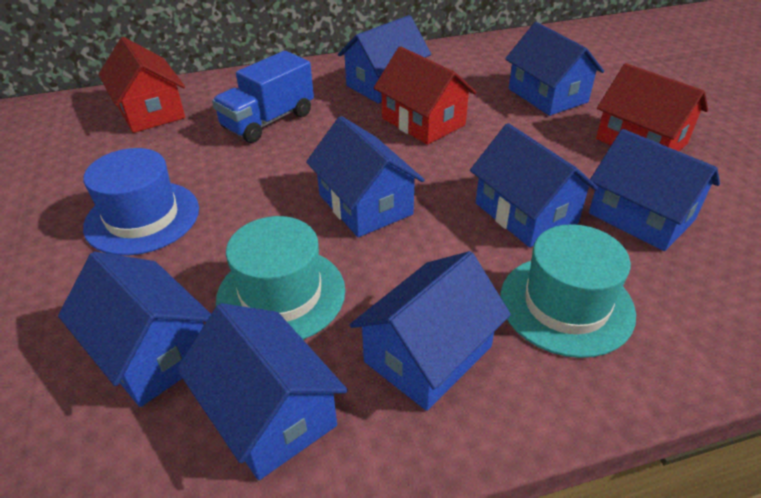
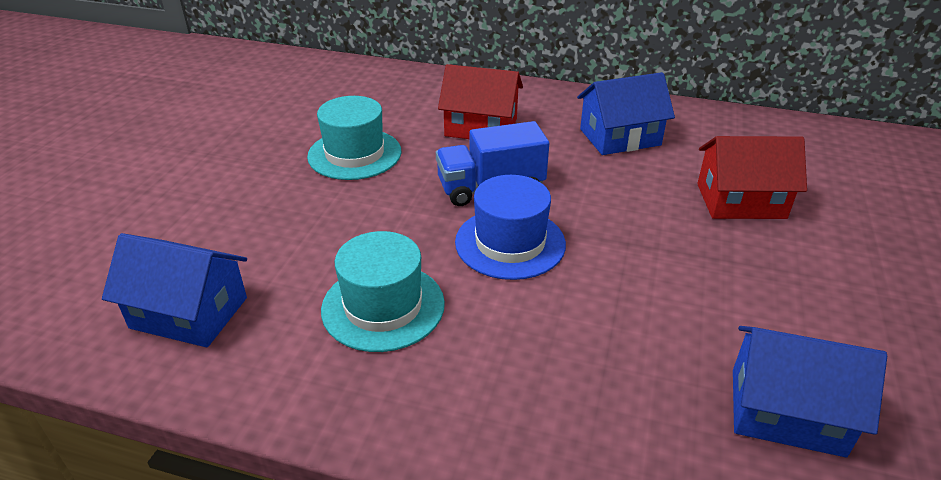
blue house: [58,252,211,407] [177,303,348,480] [306,116,425,237] [338,15,431,103] [349,251,511,411] [470,123,598,247] [505,22,604,116] [589,129,720,251] = 8 -> [102,233,247,347] [577,72,675,155] [733,326,887,457] = 3
red house: [98,37,185,133] [374,46,477,145] [596,63,708,151] = 3 -> [438,64,523,139] [697,136,807,219] = 2

